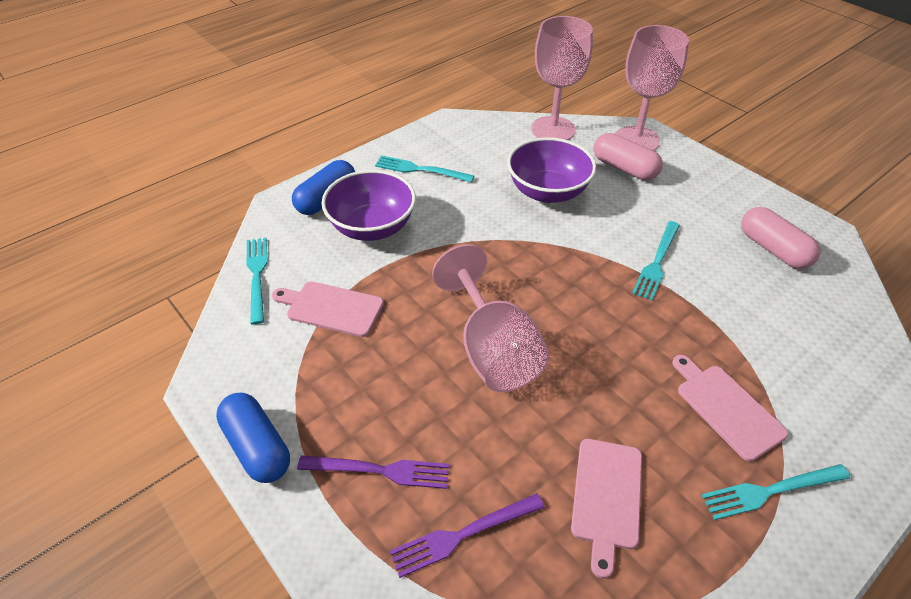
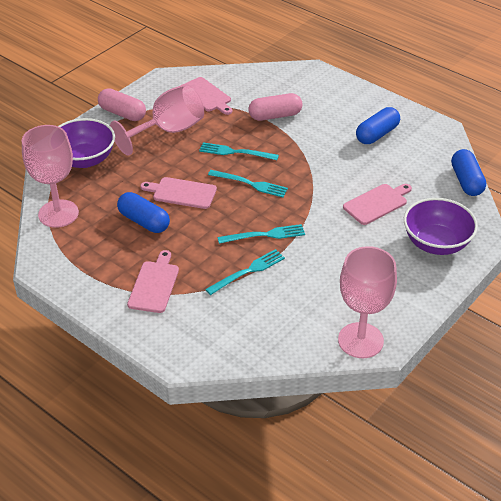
blue capsule: [216,393,290,483] [292,160,355,215] = 2 -> [117,192,170,233] [356,107,400,144] [451,149,486,196] = 3
pink cutting board: [272,281,384,337] [571,439,642,578] [672,355,788,461] = 3 -> [127,250,179,313] [140,177,217,209] [180,77,232,115] [343,184,412,225] = 4
purple fork: [297,455,449,489] [390,493,545,578] = 2 -> none = 0

